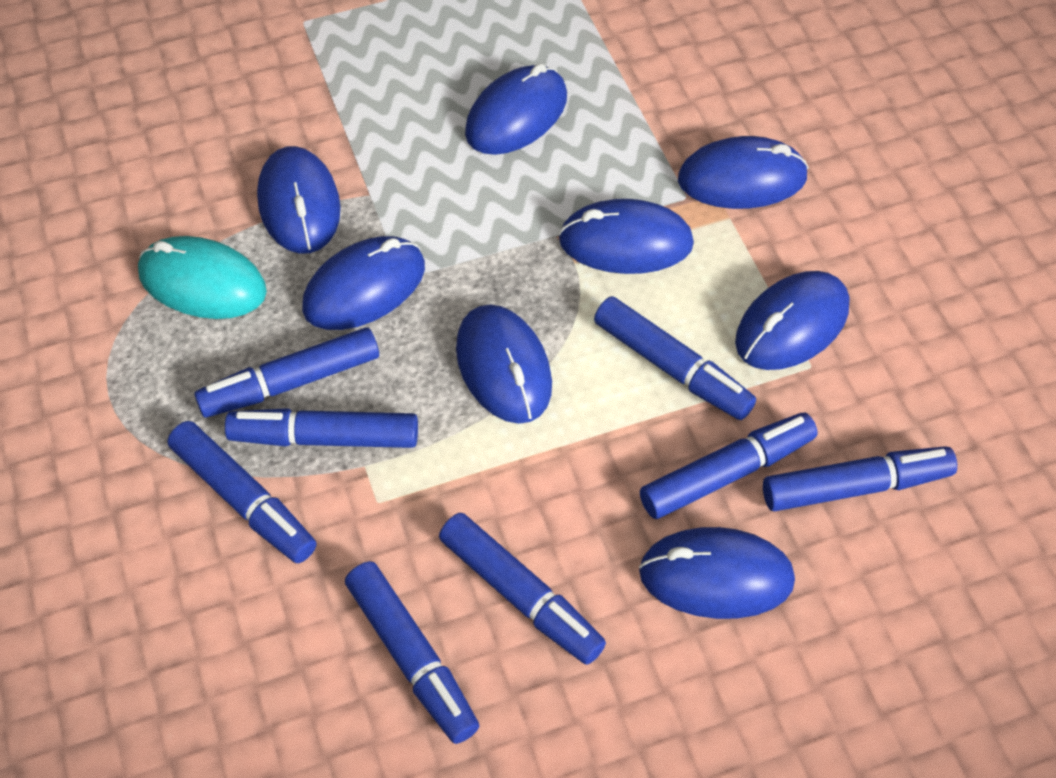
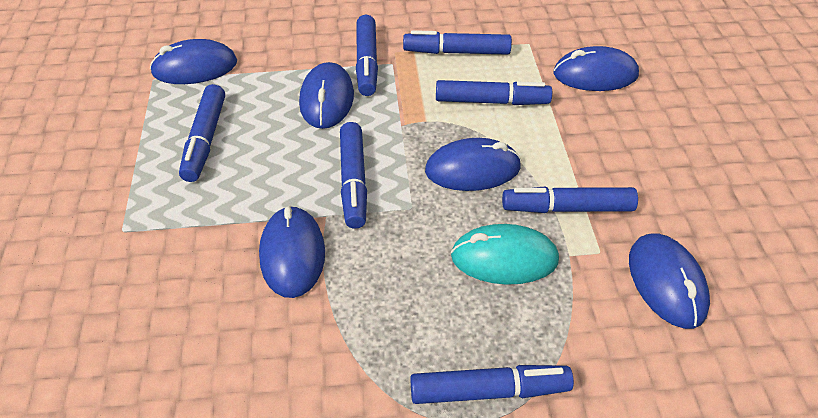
blue marker: [167,421,317,563] [194,327,379,417] [225,408,418,448] [345,561,479,744] [439,513,606,665] [594,296,756,420] [640,413,818,519] [763,446,957,511] = 8 -> [179,84,225,182] [340,122,367,229] [356,15,378,96] [403,30,512,55] [410,365,574,404] [436,80,552,105] [502,187,638,213] = 7
blue mouse: [257,146,341,254] [302,236,425,330] [456,304,552,424] [465,63,567,155] [558,199,694,274] [639,527,795,619] [678,136,809,209] [735,271,849,370] = 8 -> [150,39,237,84] [259,206,325,298] [299,62,354,129] [425,138,521,191] [553,46,639,91] [629,234,710,329] = 6

